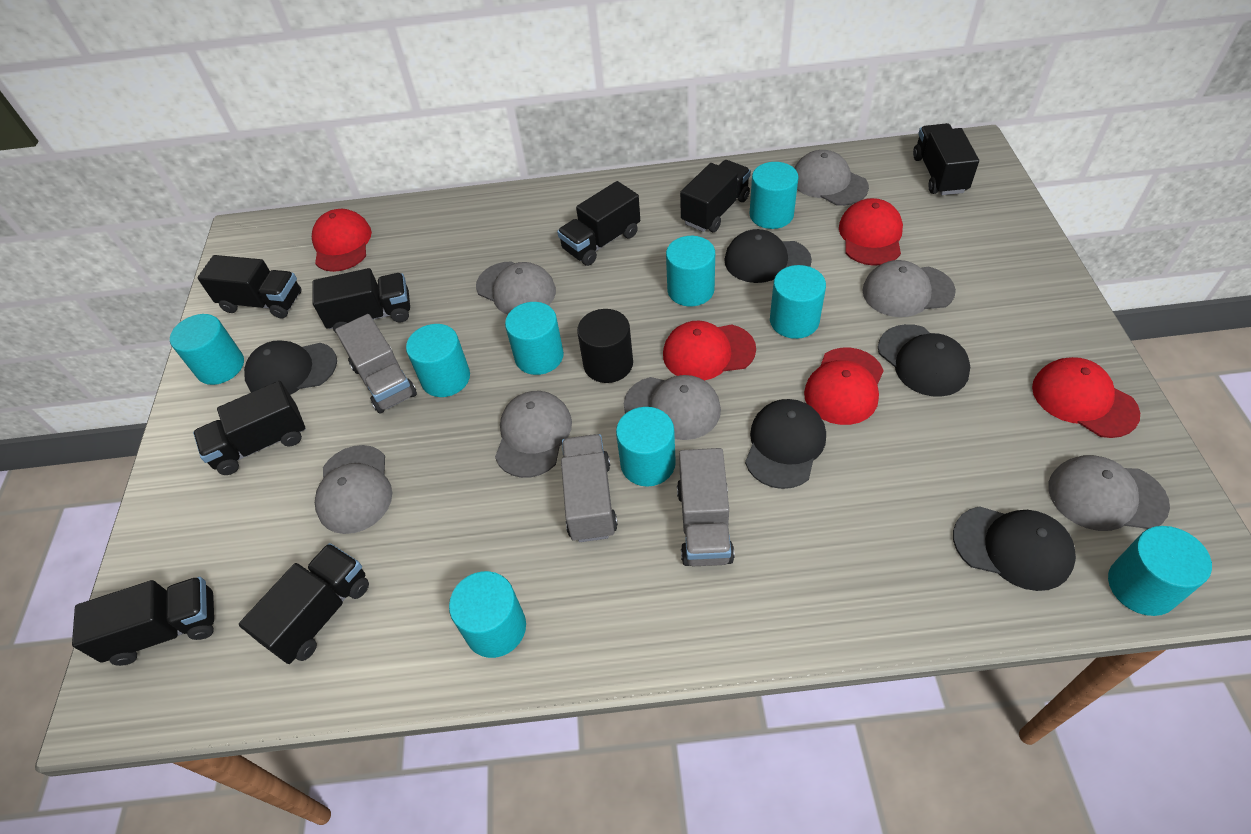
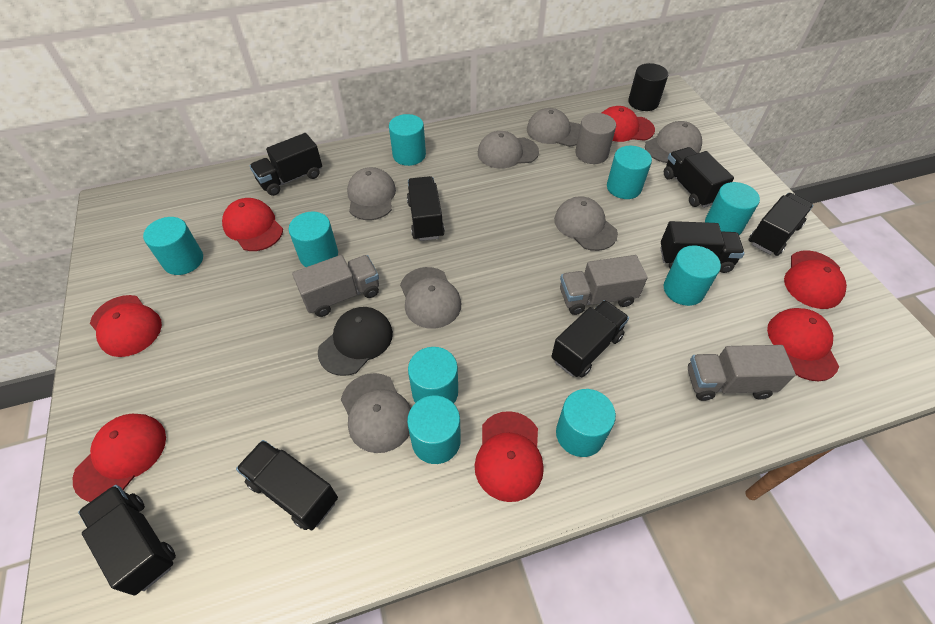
black cap: [244,340,337,395] [724,229,812,283] [745,399,826,489] [878,324,970,397] [953,506,1076,591] = 5 -> [318,307,393,376] = 1
grey cylinder: none = 0 -> [575,113,616,164] = 1
red cap: [312,209,372,272] [663,320,756,381] [804,347,884,425] [839,198,903,266] [1032,357,1140,438] = 5 -> [73,414,166,502] [90,295,162,357] [222,198,283,251] [475,411,544,502] [602,106,655,142] [767,308,839,381] [784,250,847,309] = 7

